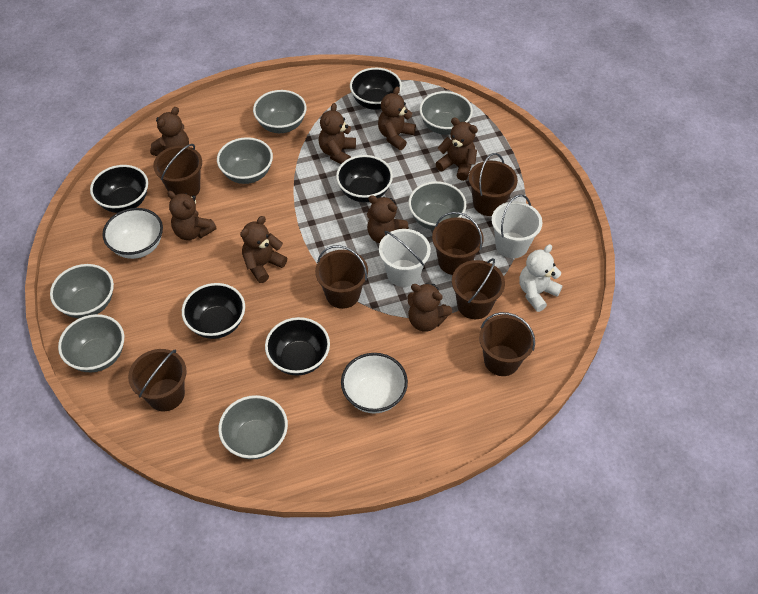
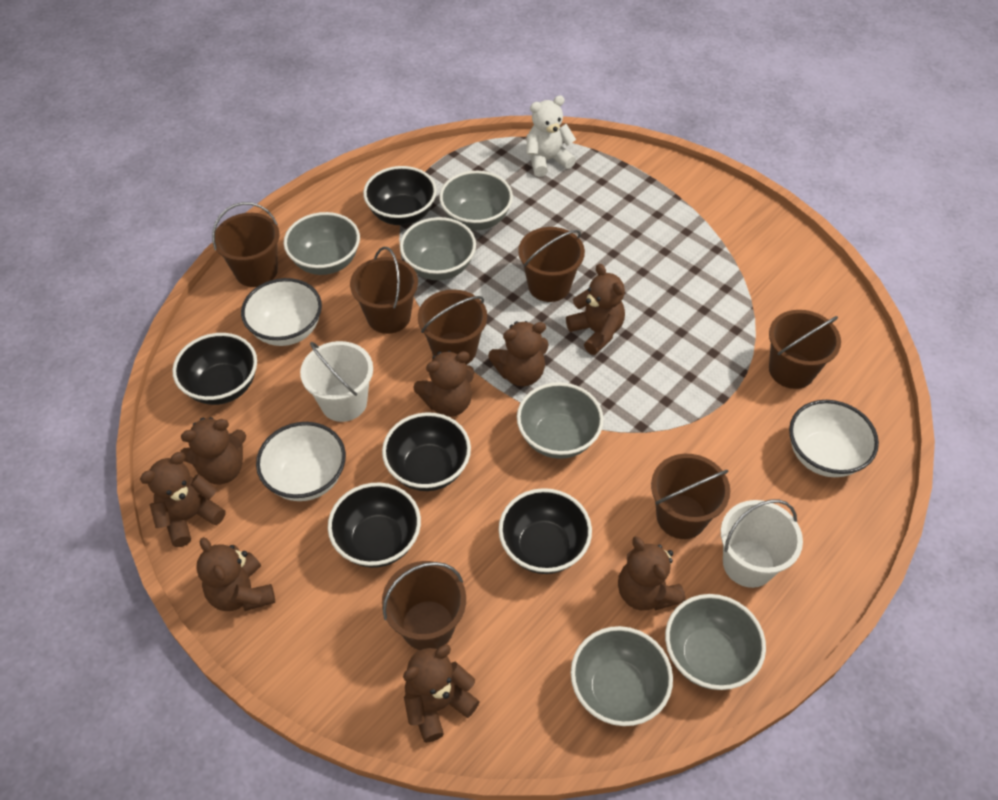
grey bowl: [50,264,114,318] [58,314,124,372] [217,137,273,184] [218,395,288,460] [253,90,307,133] [408,181,466,230] [419,91,473,135] = 7 -> [284,212,360,275] [400,217,476,280] [439,171,513,230] [517,382,604,459] [571,626,673,726] [665,594,766,690] = 6
white bowl: [102,208,163,259] [341,353,408,414] = 2 -> [241,278,322,346] [256,422,346,501] [789,400,879,477] = 3

